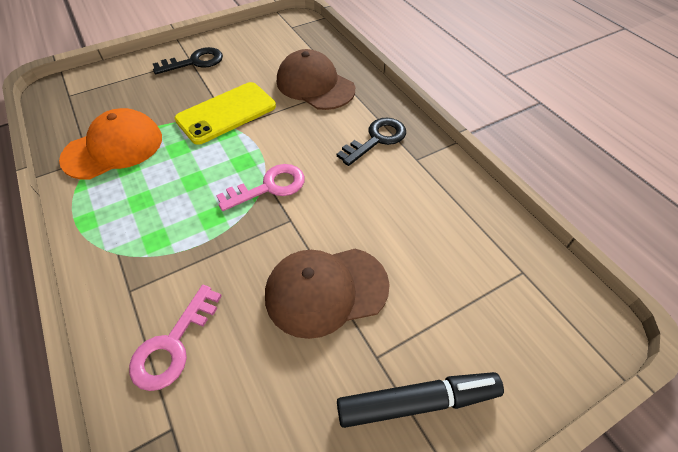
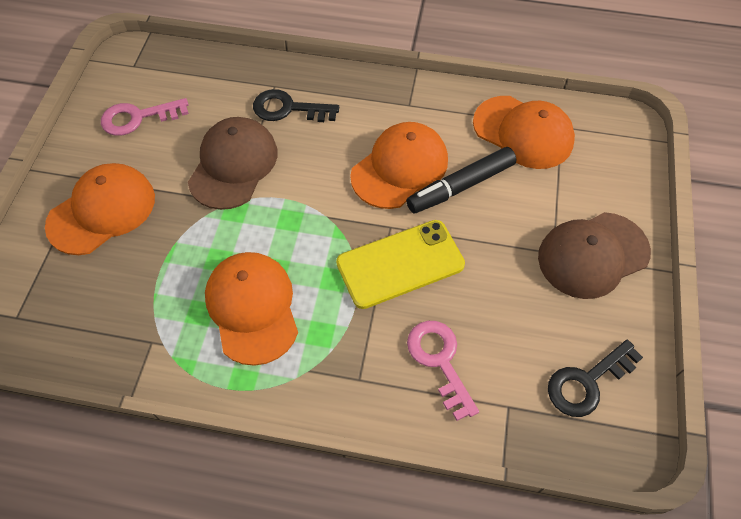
orange cap: [59,108,162,179] = 1 -> [45,163,155,255] [205,252,298,366] [350,122,448,209] [473,96,575,169] = 4

